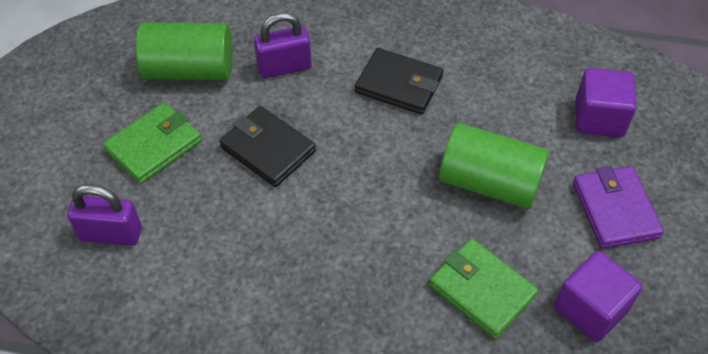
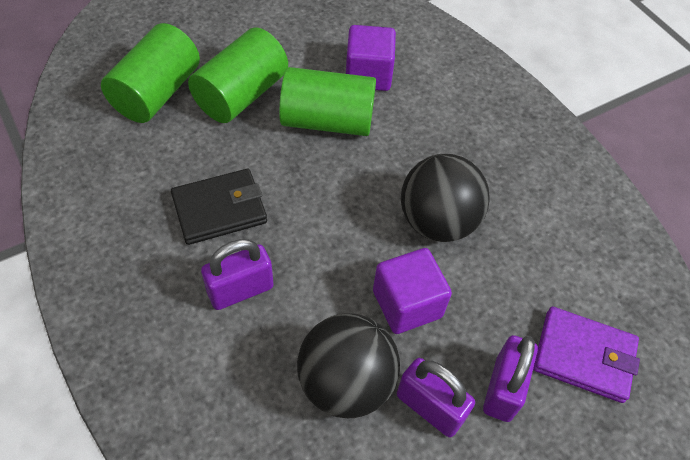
black ball: none = 0 -> [297,313,400,418] [401,154,490,242] = 2
black wallet: [219,106,316,187] [355,48,443,115] = 2 -> [171,169,267,245] = 1
green cylinder: [136,22,233,80] [439,123,549,209] = 2 -> [101,23,200,123] [188,27,288,123] [279,67,376,136] = 3
green wallet: [103,102,202,184] [429,239,539,339] = 2 -> none = 0
purple padlock: [68,184,142,246] [254,13,311,78] = 2 -> [201,239,274,310] [397,358,475,437] [483,335,538,422] = 3

